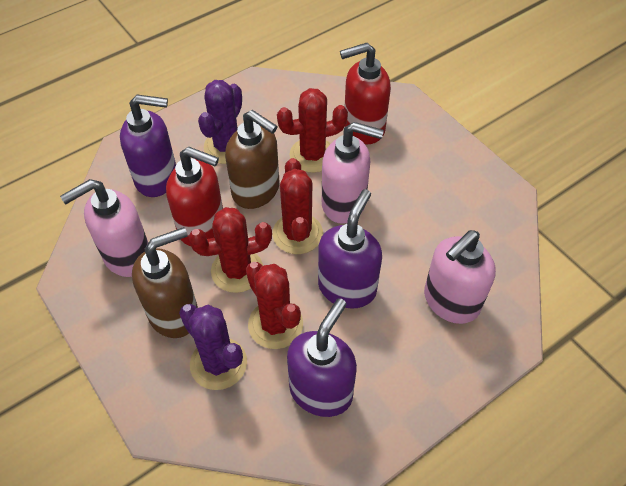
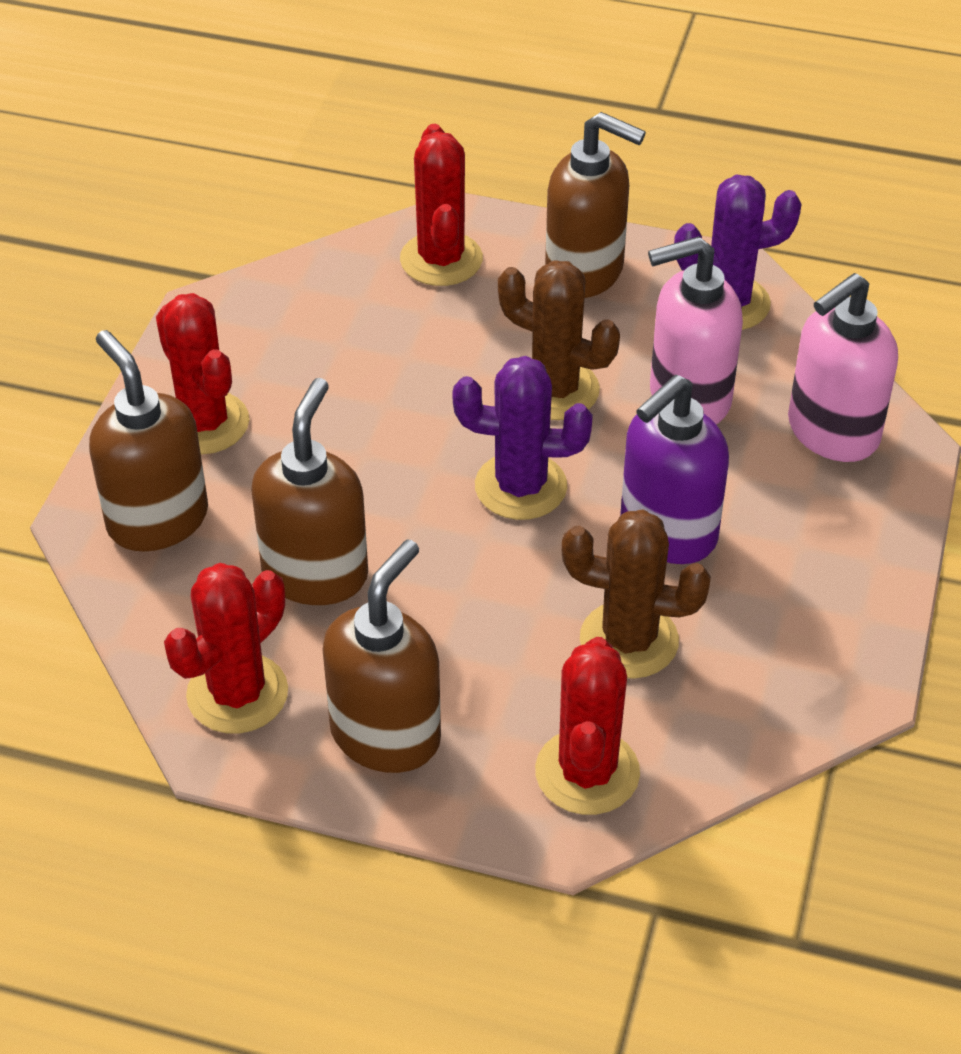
brown cactus: none = 0 -> [498,260,620,420] [562,509,711,679] = 2
brown soap dispenser: [132,227,198,338] [225,110,280,209] = 2 -> [89,330,208,551] [251,378,368,605] [322,539,441,773] [545,112,646,298] = 4
pink soap dispenser: [60,179,148,277] [322,122,384,224] [424,230,496,324] = 3 -> [648,236,743,424] [788,273,898,462] = 2
purple soap dispenser: [120,95,176,197] [287,298,357,417] [318,189,382,308] = 3 -> [620,375,729,564] = 1
red soap dispenser: [166,147,223,246] [340,43,391,144] = 2 -> none = 0

